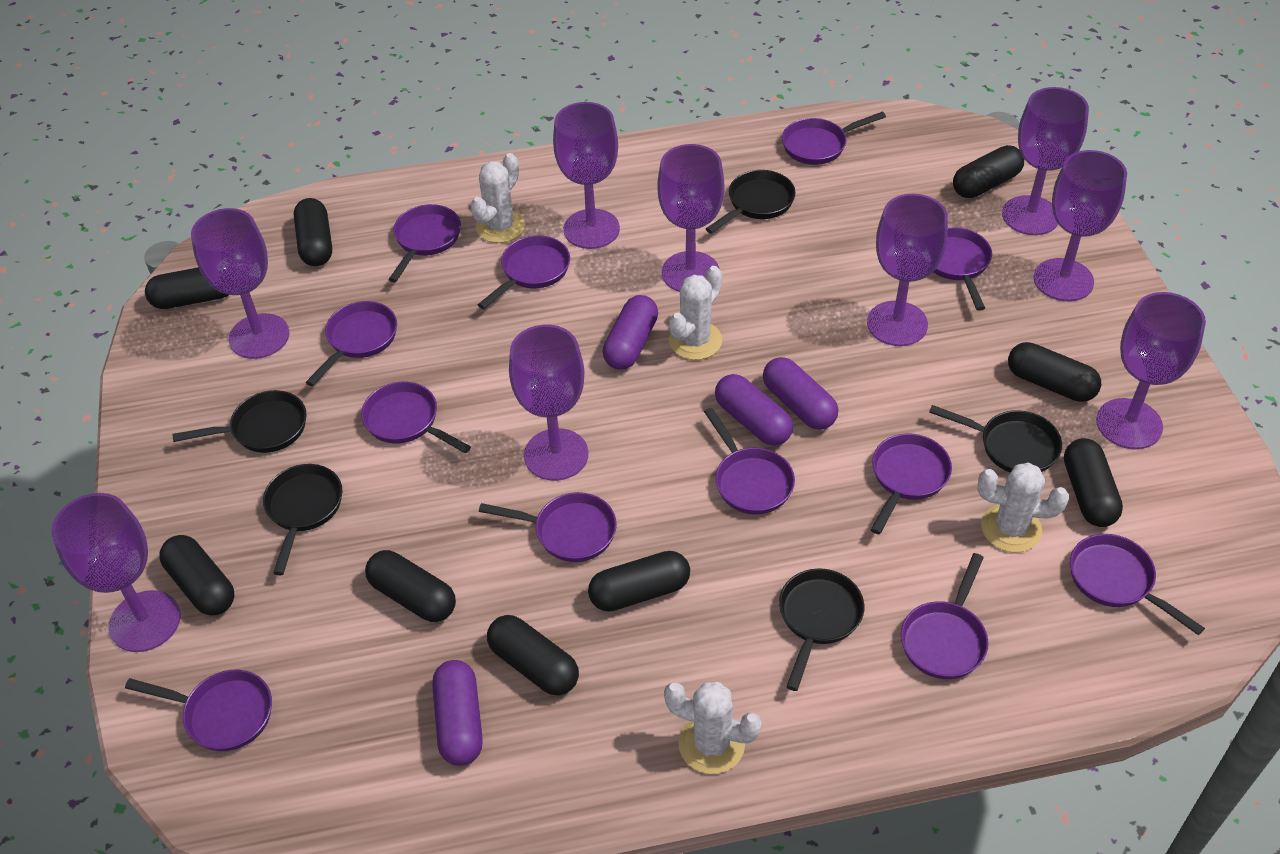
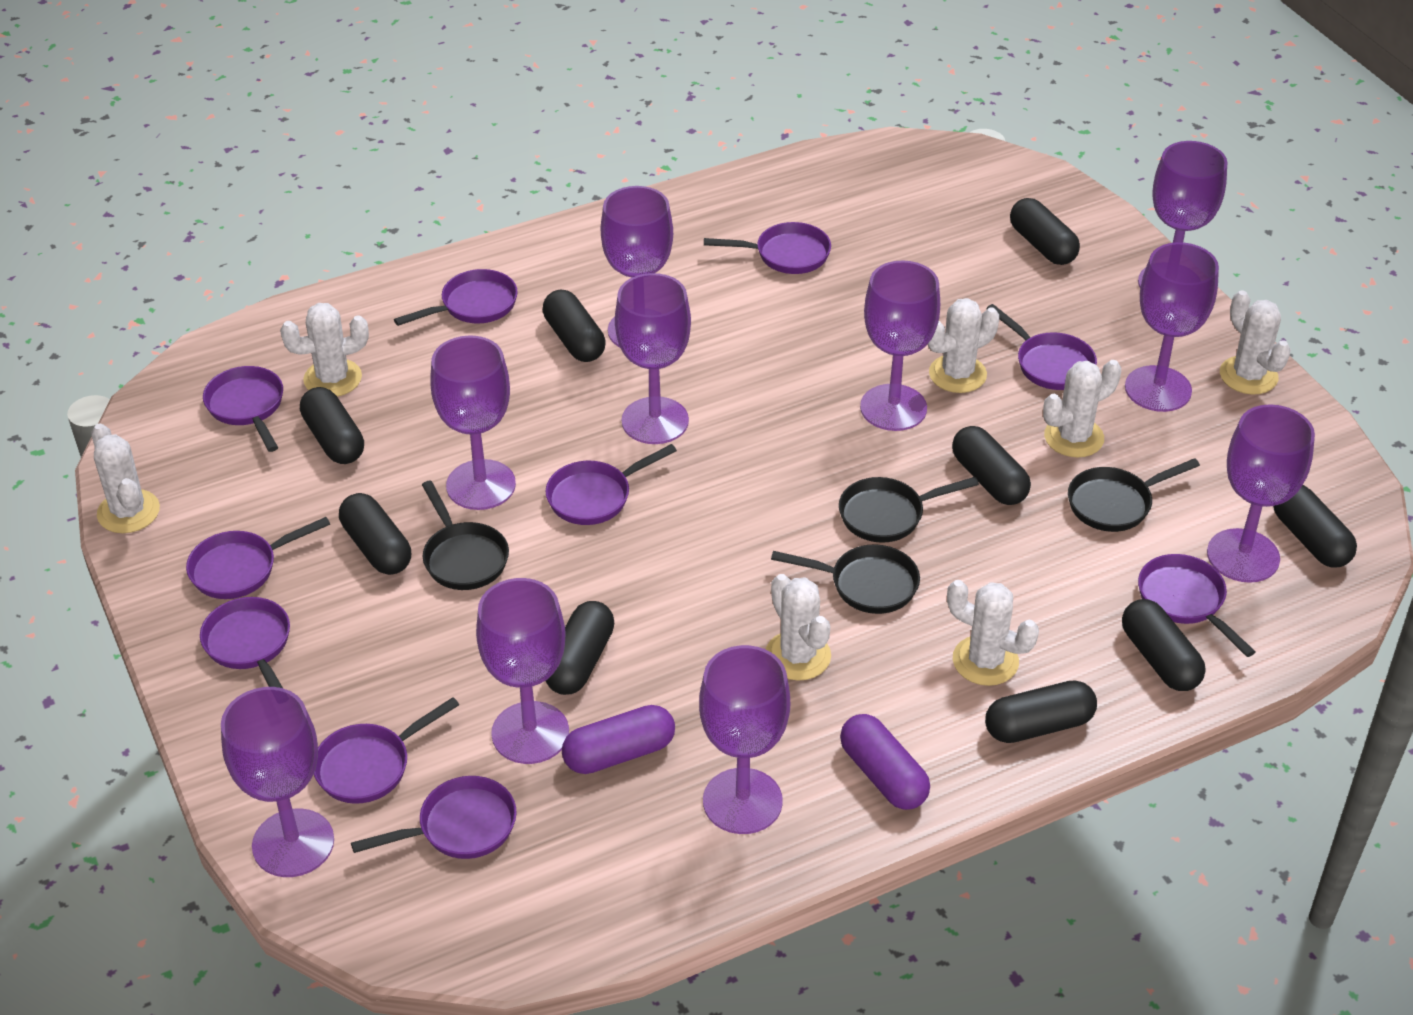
black pan: [172,390,306,453] [263,464,343,575] [706,170,796,234] [779,568,864,691] [929,405,1062,473] = 5 -> [422,480,509,590] [771,545,920,614] [839,477,979,543] [1068,458,1200,532] = 4
purple capsule: [432,660,483,766] [603,295,658,370] [715,374,793,446] [763,357,838,430] = 4 -> [562,705,675,774] [840,714,930,810] = 2
purple goblet: [51,493,181,652] [191,208,289,359] [509,325,588,481] [553,102,620,249] [658,144,724,292] [867,194,948,346] [1002,87,1089,235] [1033,150,1127,301] [1096,292,1206,449] = 9 -> [221,687,334,877] [430,336,516,510] [476,578,569,764] [601,186,673,347] [615,273,691,444] [699,645,790,834] [860,260,940,431] [1125,242,1219,412] [1138,141,1227,287] [1207,404,1315,583] = 10
purple pan: [125,670,272,751] [306,301,397,386] [361,382,471,453] [388,204,461,282] [478,235,570,309] [479,492,617,562] [704,408,795,515] [782,112,886,165] [871,433,952,534] [901,553,988,679] [933,227,992,311] [1070,534,1205,635] = 12 -> [186,517,330,599] [200,597,290,688] [203,366,283,452] [314,697,459,804] [351,776,517,859] [394,269,518,326] [545,444,677,525] [704,222,831,274] [986,304,1097,390] [1138,554,1255,657] = 10
white cactus: [471,153,525,243] [664,682,762,774] [669,266,722,360] [977,462,1069,553] = 4 -> [91,424,160,533] [280,303,369,397] [766,574,831,681] [928,298,999,393] [947,580,1039,686] [1043,360,1121,457] [1220,290,1291,395] = 7

